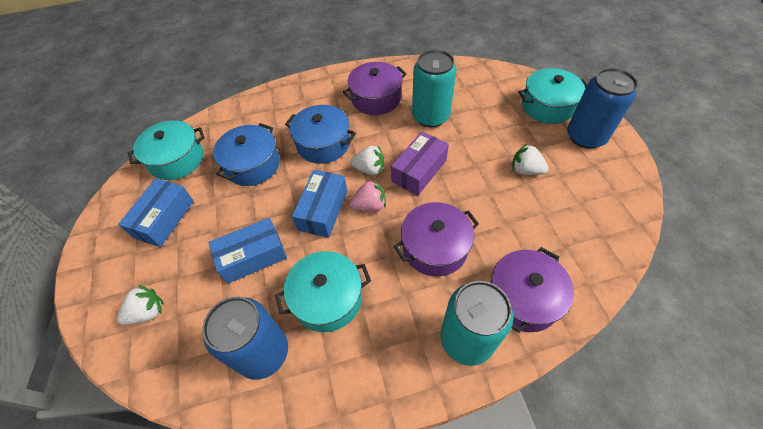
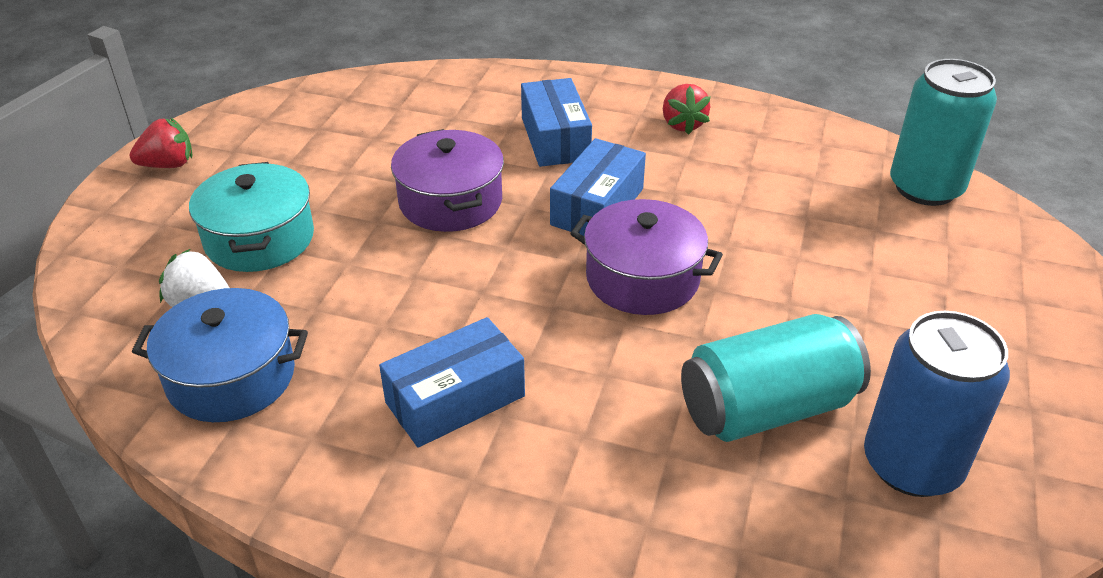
blue can: [202,297,288,380] [567,68,638,149] = 2 -> [864,311,1010,497] = 1
blue pot: [213,123,280,186] [285,105,356,164] = 2 -> [132,288,308,422] = 1
pink strawberry: [350,179,386,212] = 1 -> none = 0
purple box: [391,132,449,196] = 1 -> none = 0
purple pot: [343,62,407,115] [394,202,479,276] [490,247,574,333] = 3 -> [391,129,504,232] [570,199,723,315] = 2
red strawberry: none = 0 -> [130,118,192,168] [663,84,711,135] = 2
turquoise pot: [128,120,205,180] [275,251,371,332] [518,68,587,124] = 3 -> [189,162,314,272] = 1
white strawberry: [117,285,163,325] [350,146,384,175] [512,143,549,175] = 3 -> [159,249,230,307] = 1

